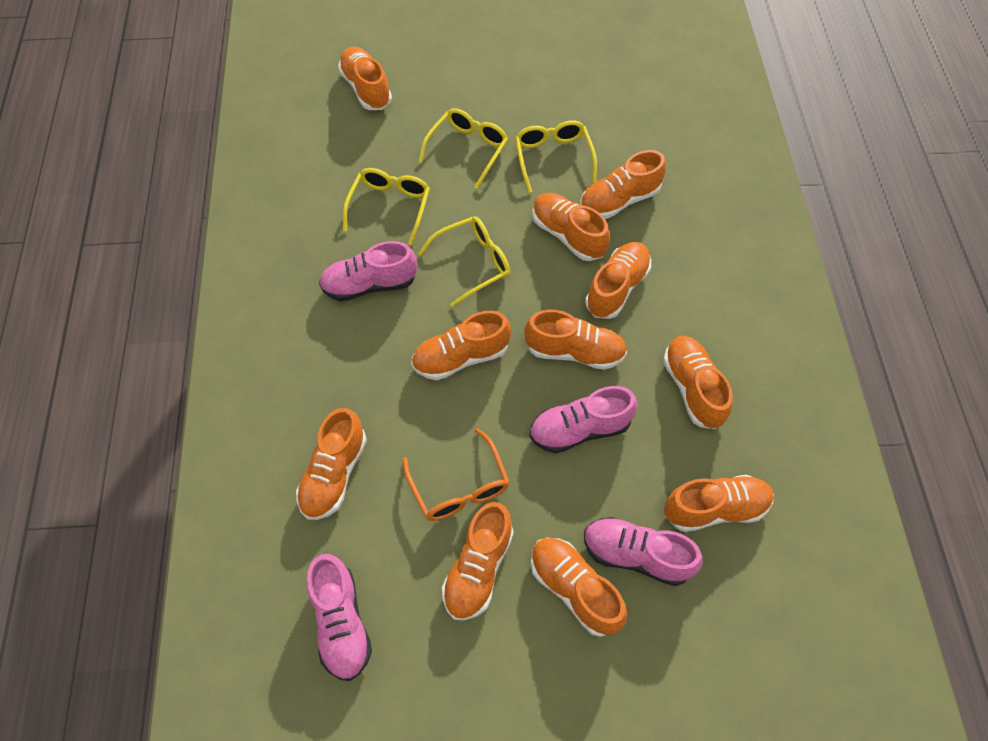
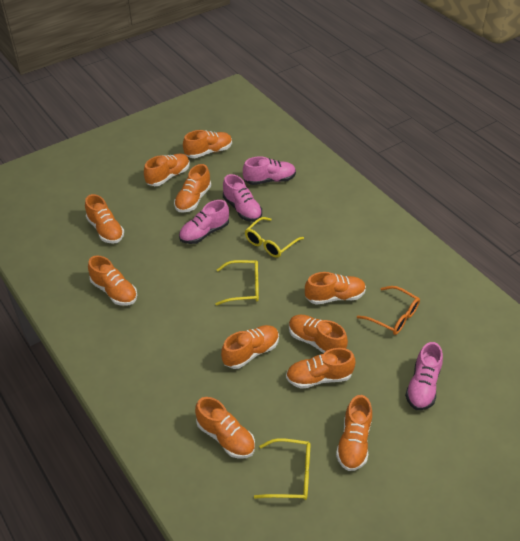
yellow glasses: [343,168,430,246] [418,216,510,307] [419,108,508,189] [515,120,597,193] = 4 -> [215,260,259,305] [245,217,304,258] [254,438,310,500] = 3

